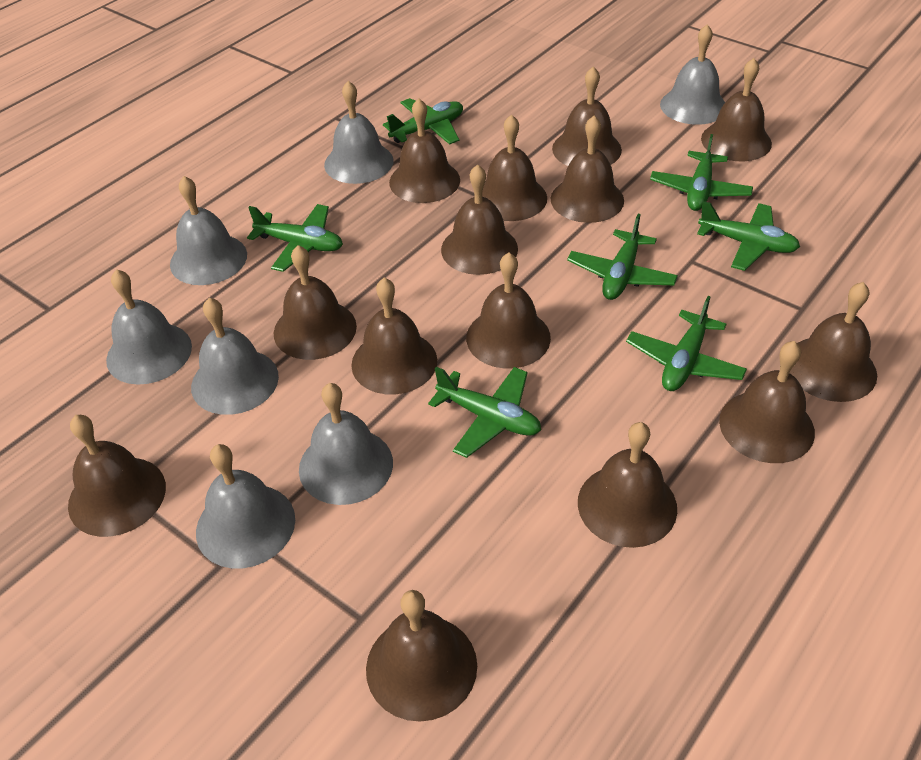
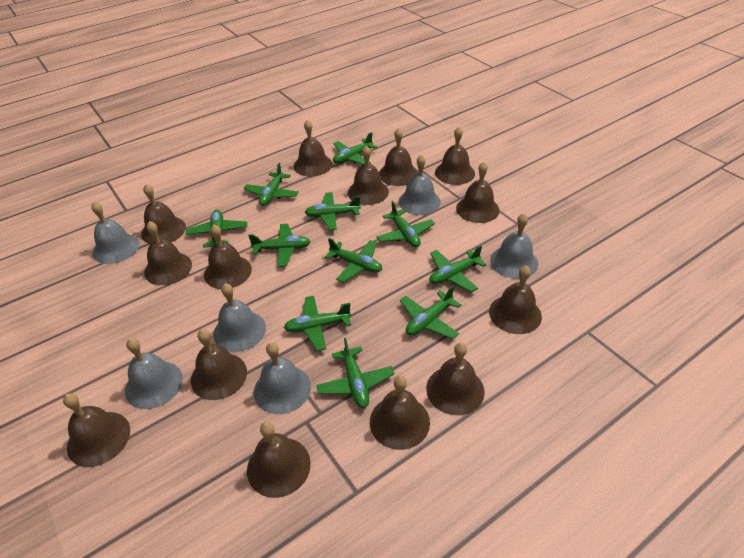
green plane: [247,204,343,272] [383,98,463,145] [428,367,541,458] [567,214,678,300] [626,296,747,391] [650,134,753,211] [697,201,800,271] = 7 -> [186,210,247,248] [244,163,299,206] [248,224,311,267] [284,296,351,351] [305,192,361,230] [316,338,395,408] [325,238,382,283] [333,132,377,165] [376,201,435,247] [400,286,461,339] [429,246,487,293] = 11
grey bell: [106,269,192,385] [170,176,247,285] [191,298,279,415] [196,444,295,568] [299,383,393,505] [324,81,393,184] [660,24,725,125] = 7 -> [91,202,139,264] [125,338,183,409] [213,283,266,352] [254,342,311,414] [398,155,441,215] [490,213,538,279] = 6

